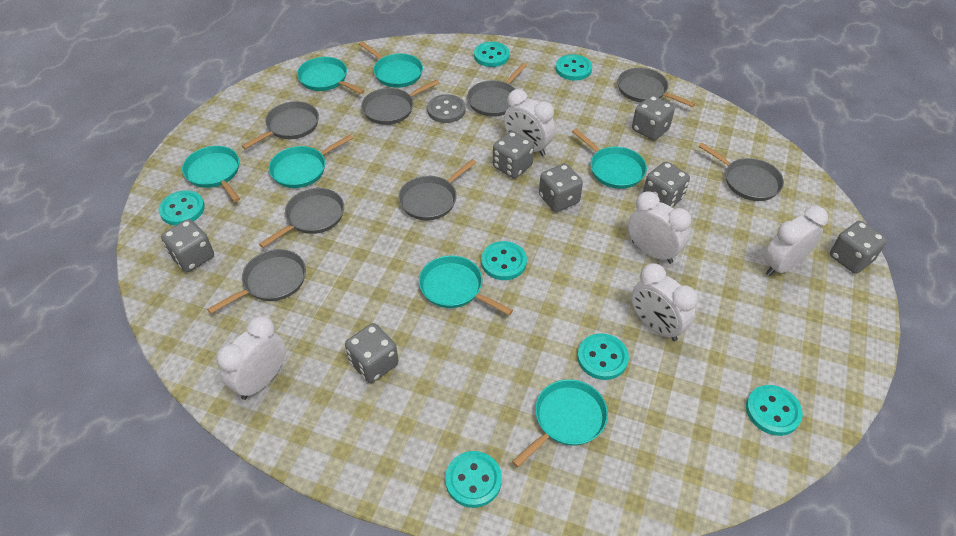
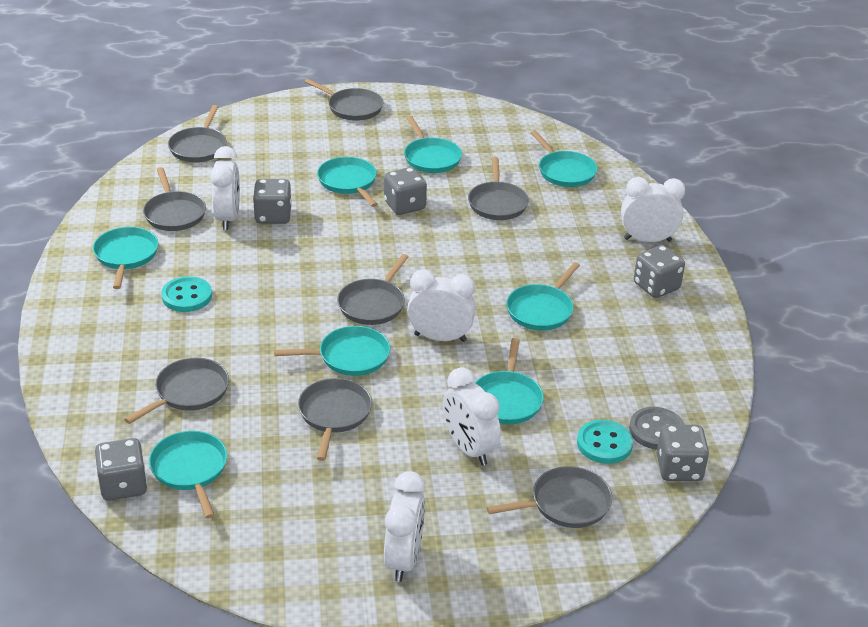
grey dice: [161,219,214,272] [345,323,398,383] [493,131,534,178] [539,163,583,212] [632,95,675,141] [643,161,690,207] [830,221,887,273] = 7 -> [95,438,147,501] [253,179,291,224] [384,167,427,215] [634,245,685,298] [657,424,709,481] = 5
turquoise button: [159,190,205,226] [445,451,502,508] [474,42,510,67] [481,241,527,280] [556,54,592,81] [577,333,629,380] [746,385,803,436] = 7 -> [161,276,212,312] [577,420,633,464] = 2
turquoise pan: [182,146,240,202] [269,135,353,188] [297,57,365,94] [359,41,423,88] [419,256,513,315] [512,379,608,468] [572,129,647,189] = 7 -> [93,227,158,289] [149,431,227,519] [274,326,390,376] [317,157,378,207] [404,116,462,173] [475,338,544,424] [506,262,580,331] [531,131,598,187] = 8

